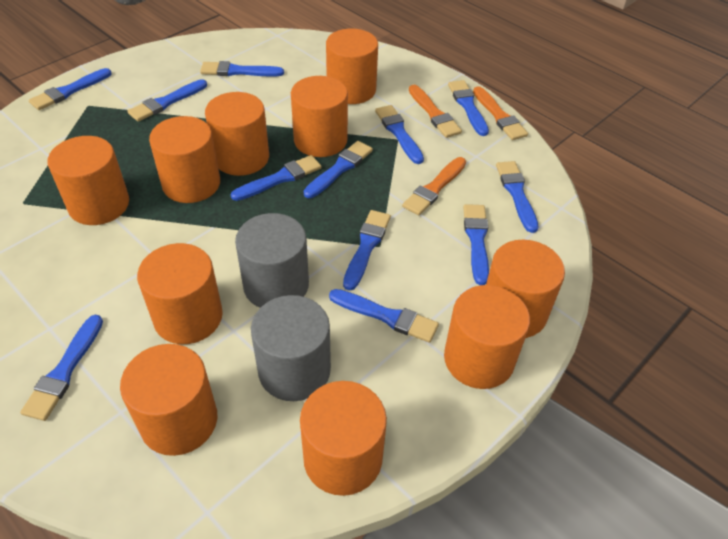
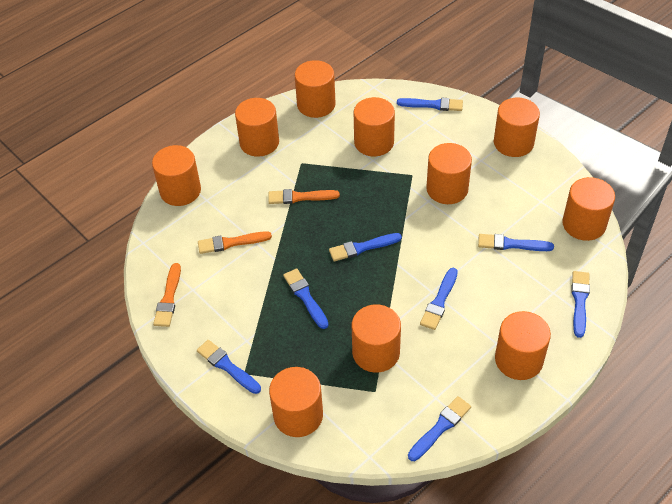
blue brush: [20,315,103,421] [29,68,112,110] [127,79,207,122] [200,61,284,76] [231,155,322,201] [304,141,373,198] [329,289,439,343] [343,210,391,291] [375,105,424,164] [448,80,489,136] [463,204,489,285] [496,161,538,233] = 12 -> [197,340,261,394] [283,269,328,329] [329,233,402,261] [397,98,463,111] [408,396,471,461] [420,268,458,330] [478,234,554,251] [571,271,590,338] = 8
grey cylinder: [235,213,309,308] [251,295,331,401] = 2 -> none = 0

